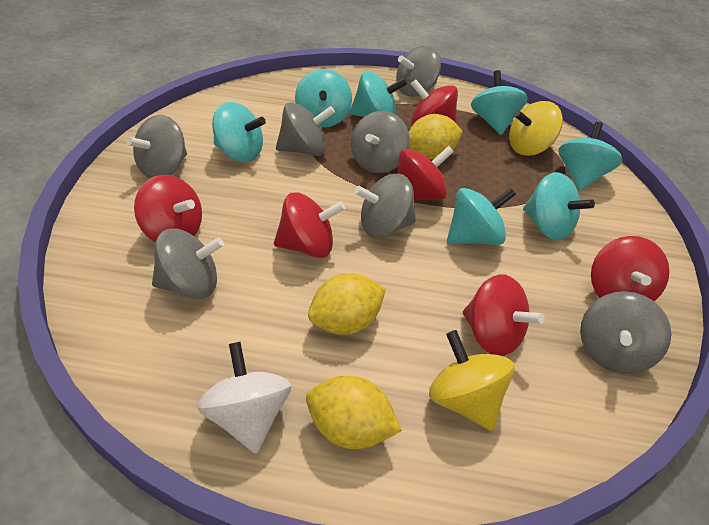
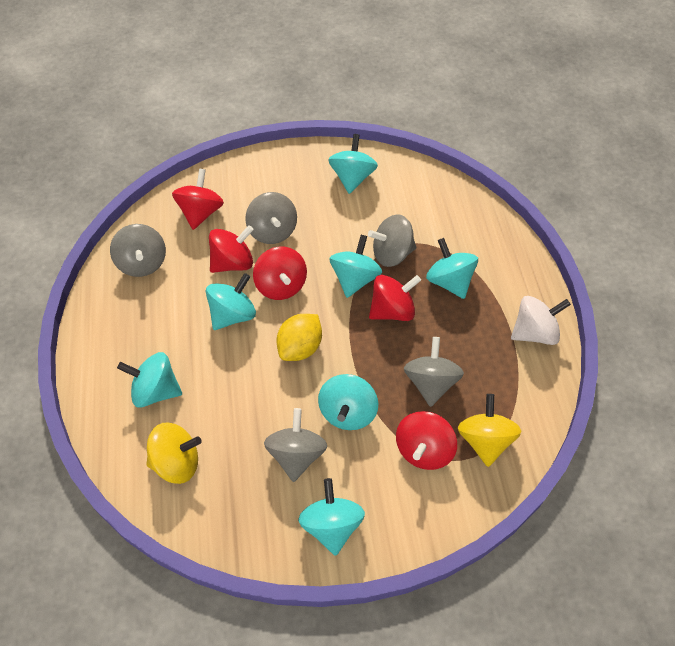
grey spinning top: [126,115,187,178] [152,228,224,299] [276,102,335,156] [351,111,410,173] [354,174,416,238] [396,45,441,97] [580,291,671,374] = 7 -> [110,224,166,277] [245,192,297,244] [264,408,327,482] [368,214,416,267] [404,337,464,407] = 5
red spinning top: [134,175,202,242] [274,192,345,258] [398,146,454,201] [411,79,458,125] [463,274,545,356] [591,236,670,301] = 6 -> [172,168,224,230] [209,225,254,273] [253,246,307,300] [369,275,421,321] [396,411,457,470] = 5
yellow lemon: [306,376,402,449] [308,273,386,335] [409,114,463,160] = 3 -> [277,314,322,361] = 1

